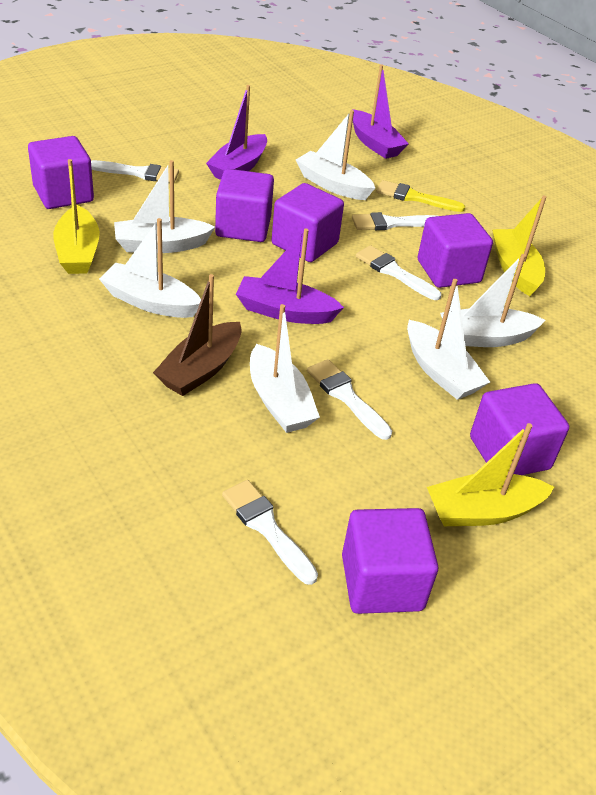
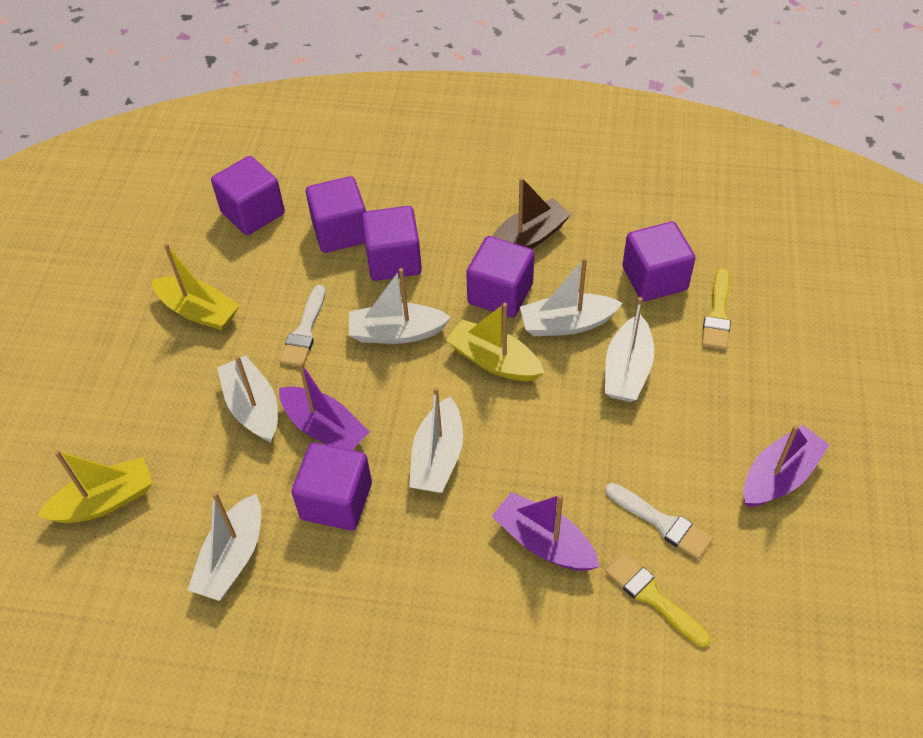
white brush: [91,160,179,183] [222,480,318,585] [307,359,392,440] [352,212,437,230] [356,245,441,300] = 5 -> [280,285,326,366] [605,483,713,559] = 2
yellow brush: [377,180,465,212] = 1 -> [605,553,711,647] [702,268,731,350] = 2

